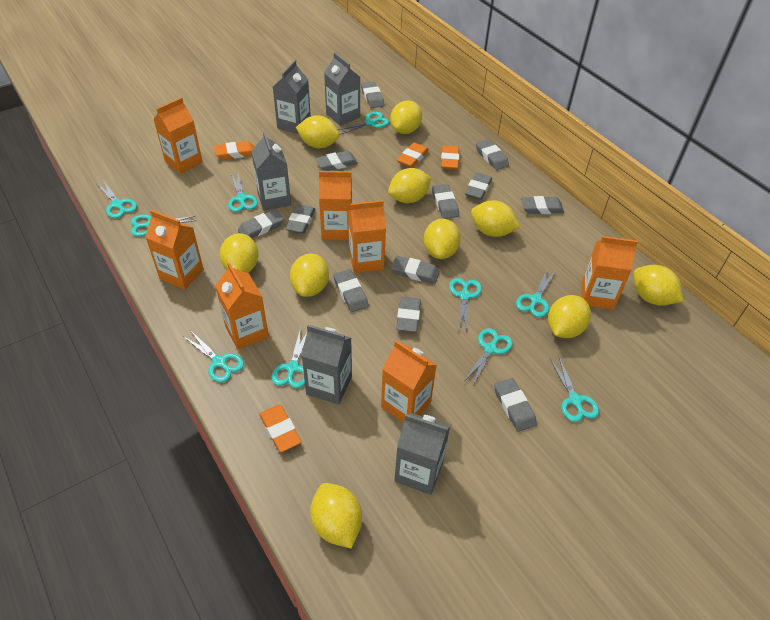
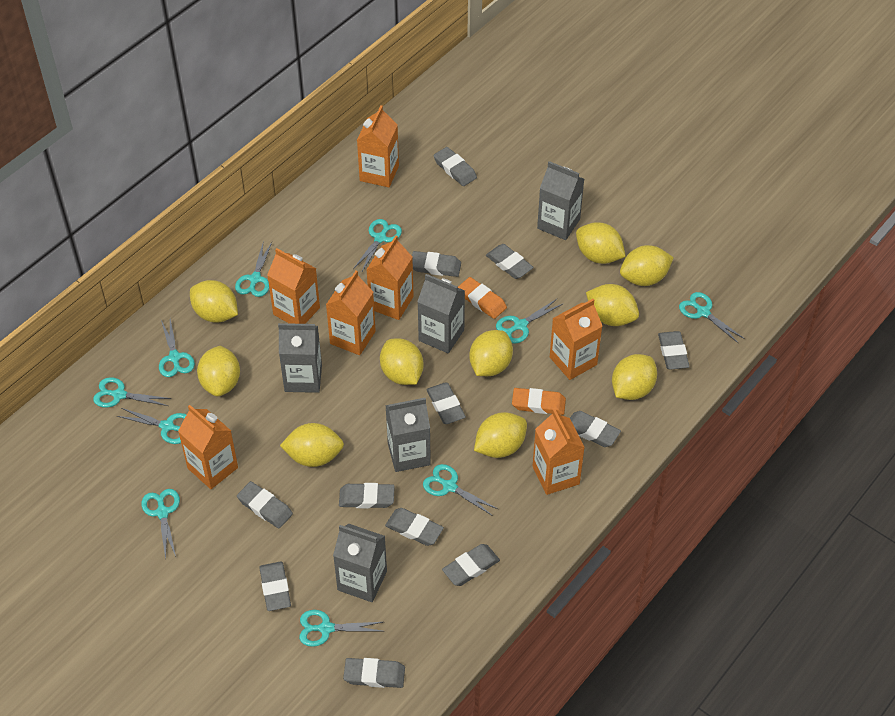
orange eraser: [214,141,255,160] [259,405,301,452] [397,142,429,168] [441,145,459,170] = 4 -> [458,277,507,319] [512,388,566,415] = 2

